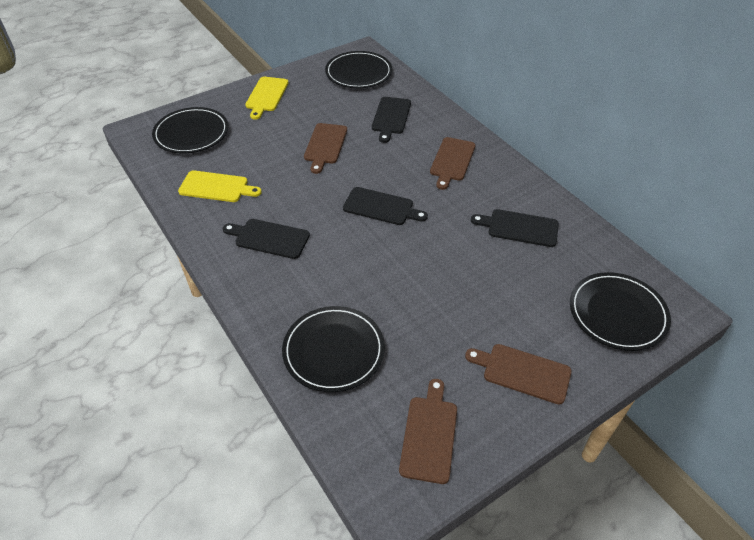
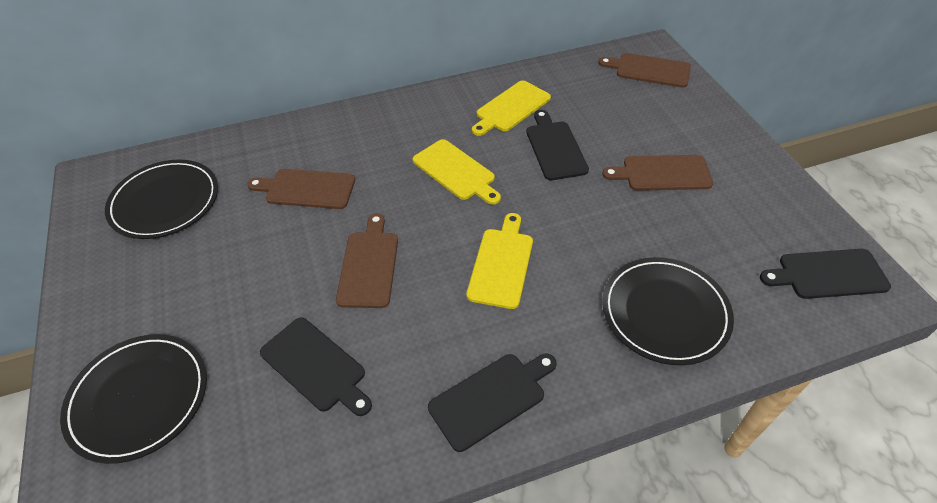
black plate: [152,107,229,154] [282,306,385,392] [325,51,392,88] [570,272,671,351] = 4 -> [60,334,207,464] [105,159,218,239] [602,257,734,365] = 3
yellow cutting board: [178,170,262,202] [245,77,289,120] = 2 -> [413,139,501,205] [467,213,533,309] [472,80,551,136] = 3

